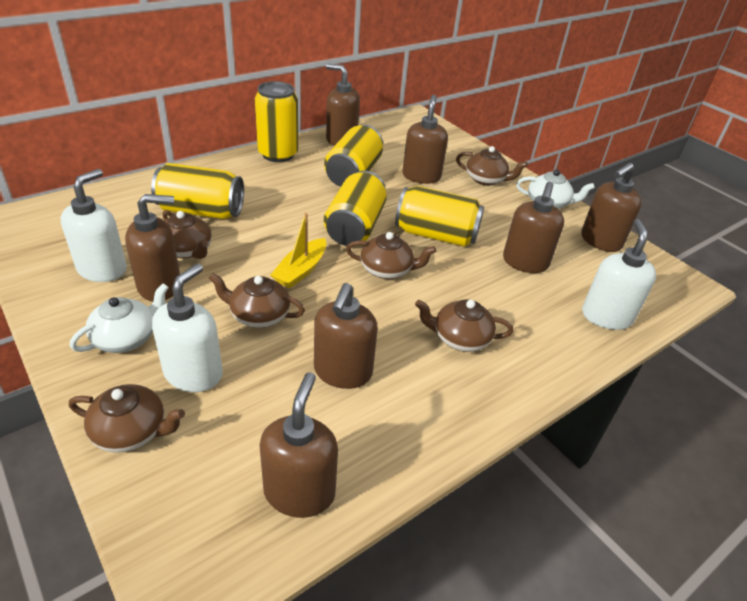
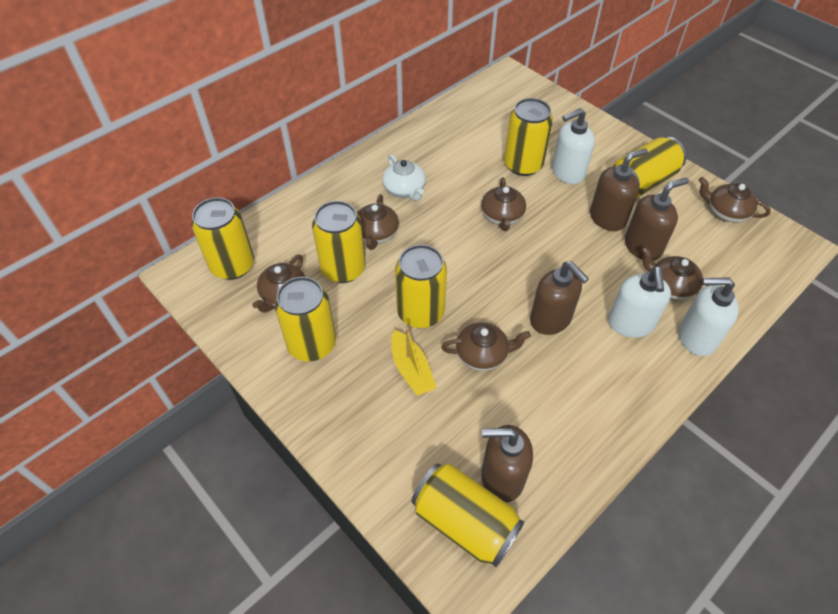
brown soap dispenser: [125,194,180,301] [259,372,338,518] [314,283,378,389] [326,64,360,145] [403,95,448,184] [503,182,564,273] [581,163,642,252] = 7 -> [481,425,533,502] [530,261,589,335] [590,148,648,231] [625,178,689,261] = 4
white teapot: [70,283,169,353] [516,169,595,209] = 2 -> [382,154,426,201] = 1
yellow can: [151,163,244,219] [255,81,298,162] [324,125,383,186] [324,171,387,246] [395,186,484,247] = 5 -> [191,197,254,280] [275,277,336,362] [312,201,366,283] [395,245,447,328] [411,463,524,567] [504,98,553,176] [613,137,686,198] = 7

